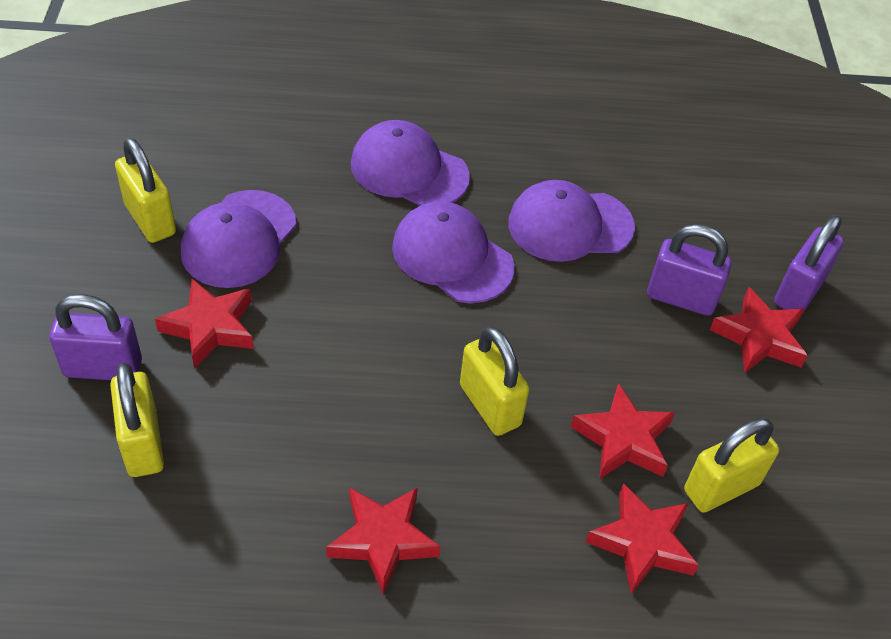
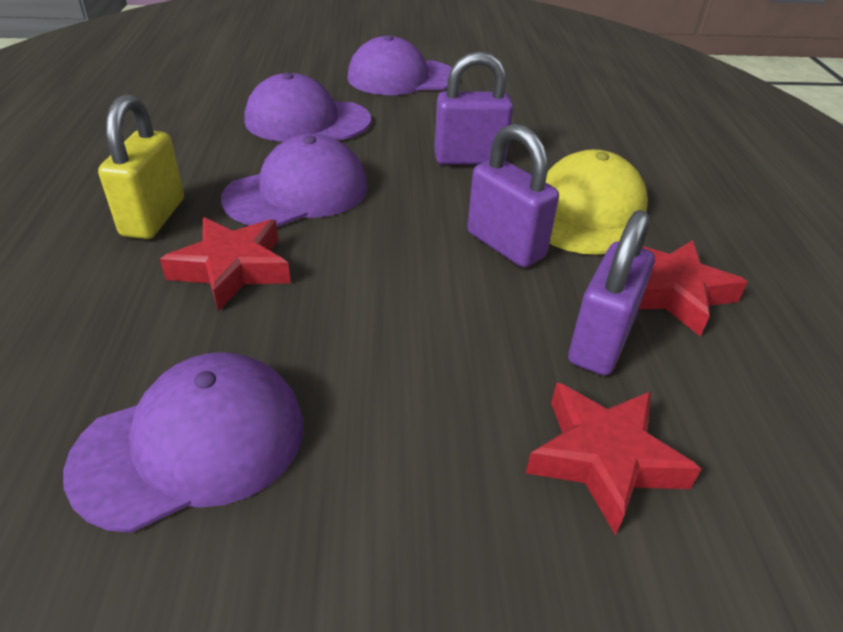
red star: [155,279,254,369] [326,487,441,595] [571,383,675,479] [586,483,699,594] [710,287,808,373] = 5 -> [160,217,291,311] [526,382,701,535] [639,240,748,336] = 3
yellow cap: none = 0 -> [546,149,648,255] = 1
yellow padlock: [110,363,164,477] [115,138,176,243] [460,327,529,436] [684,418,779,513] = 4 -> [98,94,184,239] = 1

